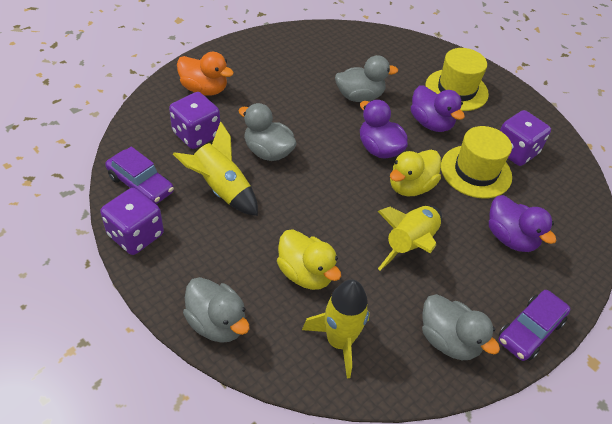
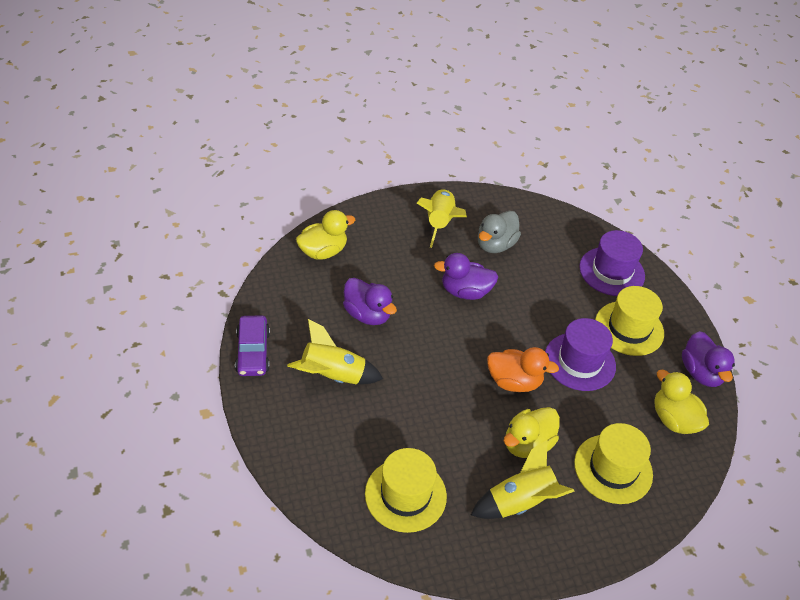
grey duck: [183,277,250,343] [238,103,297,161] [335,55,398,102] [422,294,500,360] = 4 -> [478,211,521,253] = 1
purple car: [105,147,174,204] [499,290,570,361] = 2 -> [235,316,270,376] = 1
purple dice: [100,188,164,255] [169,92,220,149] [500,110,551,166] = 3 -> none = 0
purple hat: none = 0 -> [545,318,616,391] [579,230,645,296] = 2
yellow duck: [277,229,341,290] [390,150,441,196] = 2 -> [296,210,355,260] [504,407,560,458] [654,370,709,434] = 3
yellow hat: [425,48,489,111] [441,126,512,199] = 2 -> [365,448,447,533] [574,423,653,504] [595,286,664,356] = 3

